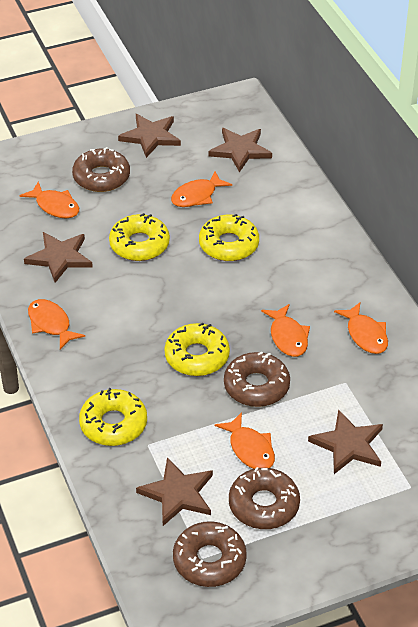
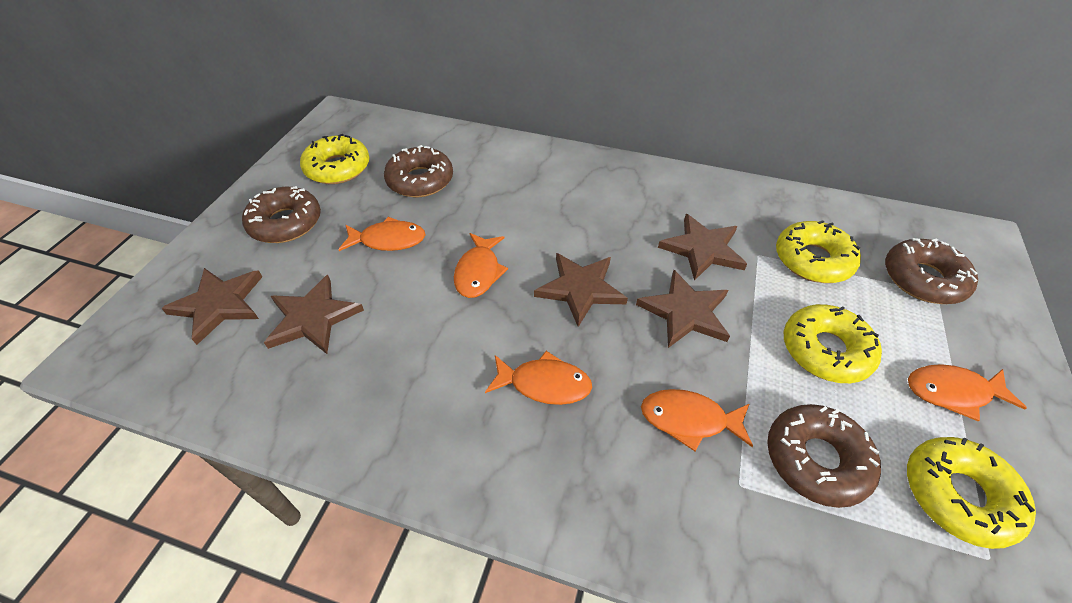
orange fish: [19,181,79,219] [28,299,85,350] [171,171,232,207] [214,412,275,469] [261,304,310,357] [334,302,388,354] = 6 -> [338,217,426,251] [454,233,508,298] [485,351,592,405] [641,389,753,452] [908,364,1027,422] = 5

